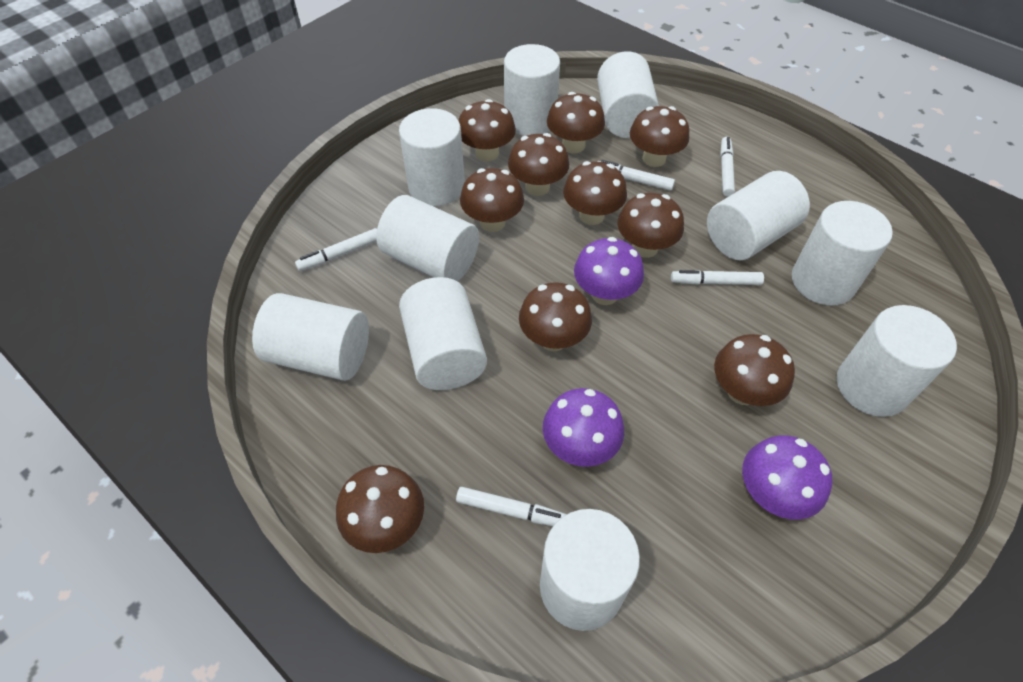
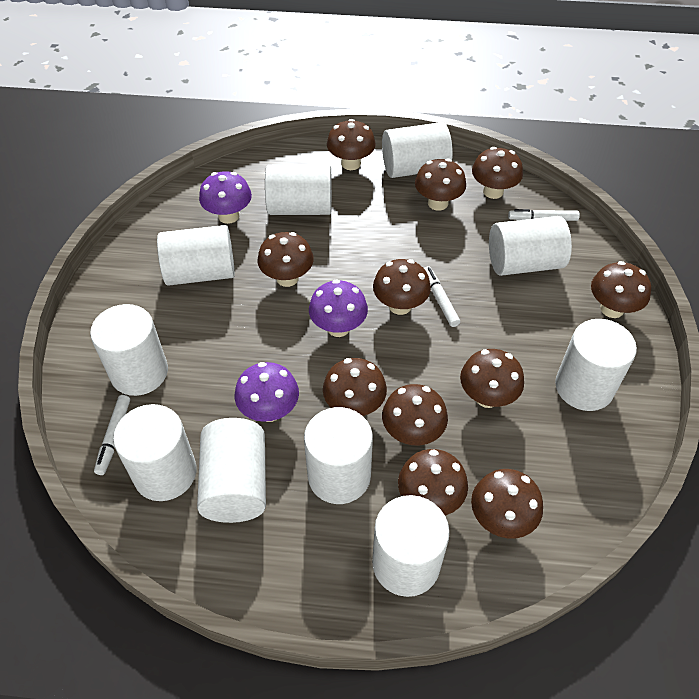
brown mushroom: [336,465,424,553] [459,99,516,161] [460,168,524,232] [508,133,569,196] [519,282,592,351] [547,92,605,153] [563,161,627,225] [617,193,684,258] [630,106,689,167] [714,334,795,406] = 10 -> [258,232,314,287] [323,358,387,416] [327,119,376,170] [373,259,431,315] [382,384,448,445] [398,449,468,515] [415,158,466,211] [460,349,524,408] [471,469,543,539] [472,147,523,199] [591,261,651,318] = 11
white marker: [295,228,377,271] [456,487,567,526] [597,160,675,191] [671,270,764,285] [720,137,735,197] = 5 -> [94,395,130,475] [424,266,460,327] [508,209,580,221] = 3

